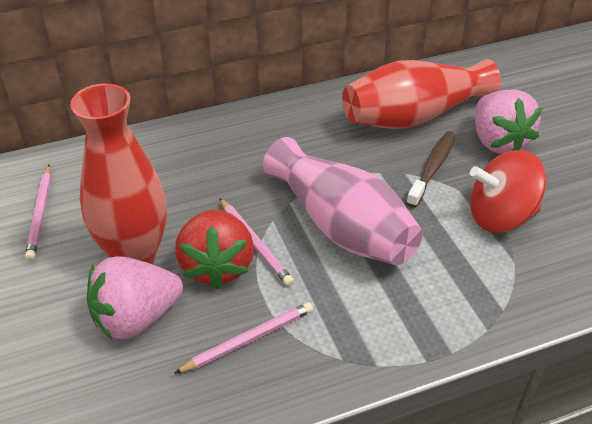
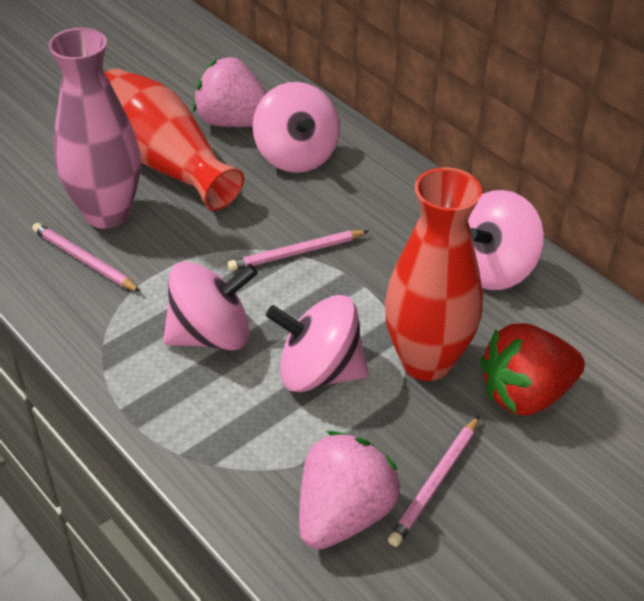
brown toothbrush: [406,131,456,208] = 1 -> none = 0
pink spinning top: none = 0 -> [163,262,258,350] [253,82,340,173] [266,295,369,392] [468,190,544,290] = 4
red spinning top: [470,150,546,233] = 1 -> none = 0

